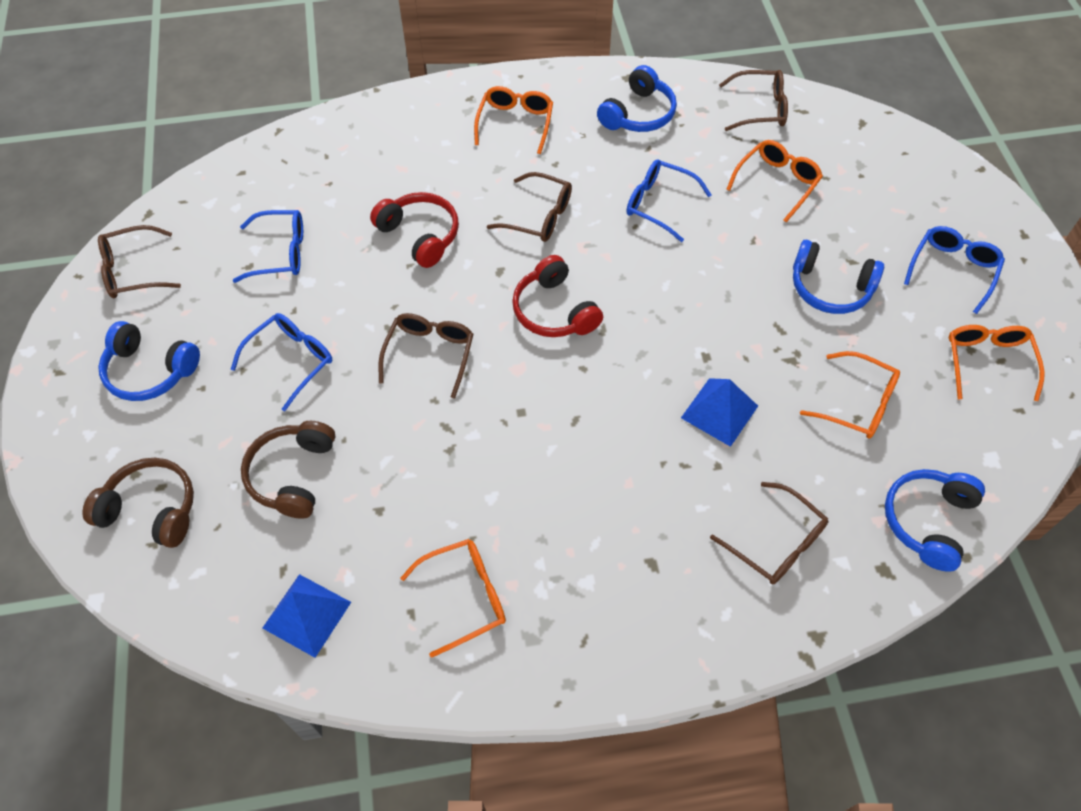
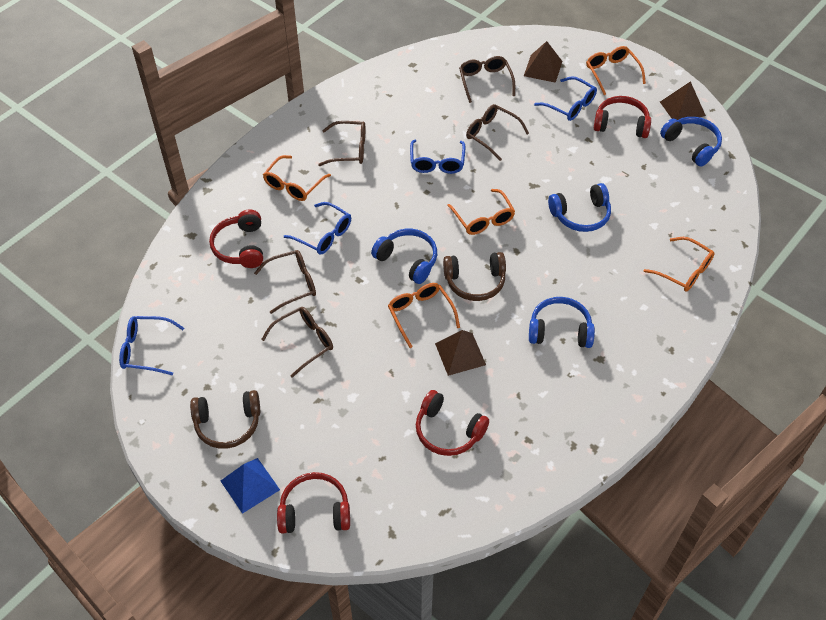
blue pyramid: [263,574,351,658] [681,378,758,447] = 2 -> [221,458,280,514] = 1
brown pyramid: none = 0 -> [435,330,486,376] [524,41,562,83] [660,81,706,120] = 3
red headphones: [370,192,459,268] [512,255,603,337] = 2 -> [209,210,263,268] [277,472,350,533] [416,390,489,456] [594,96,651,138] = 4

